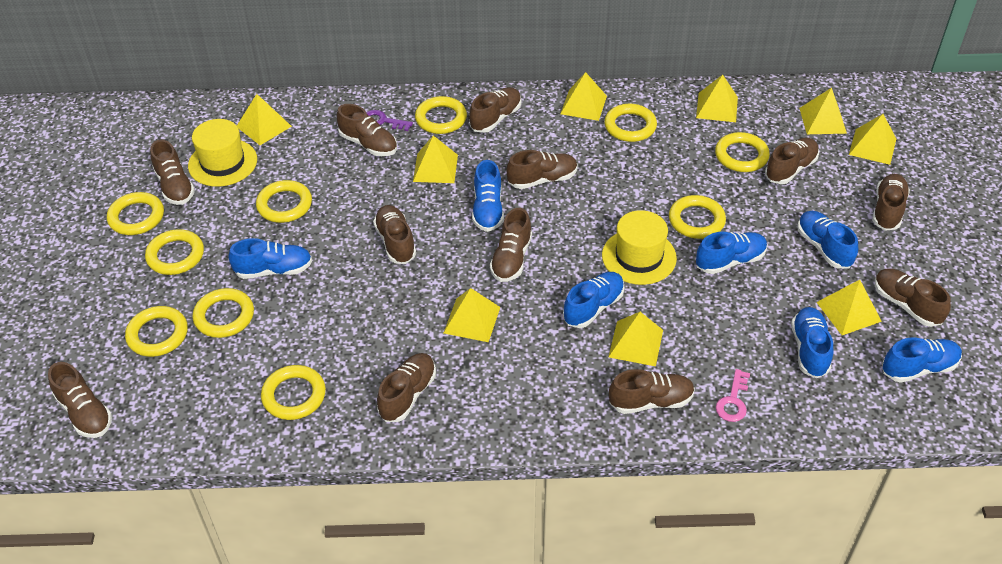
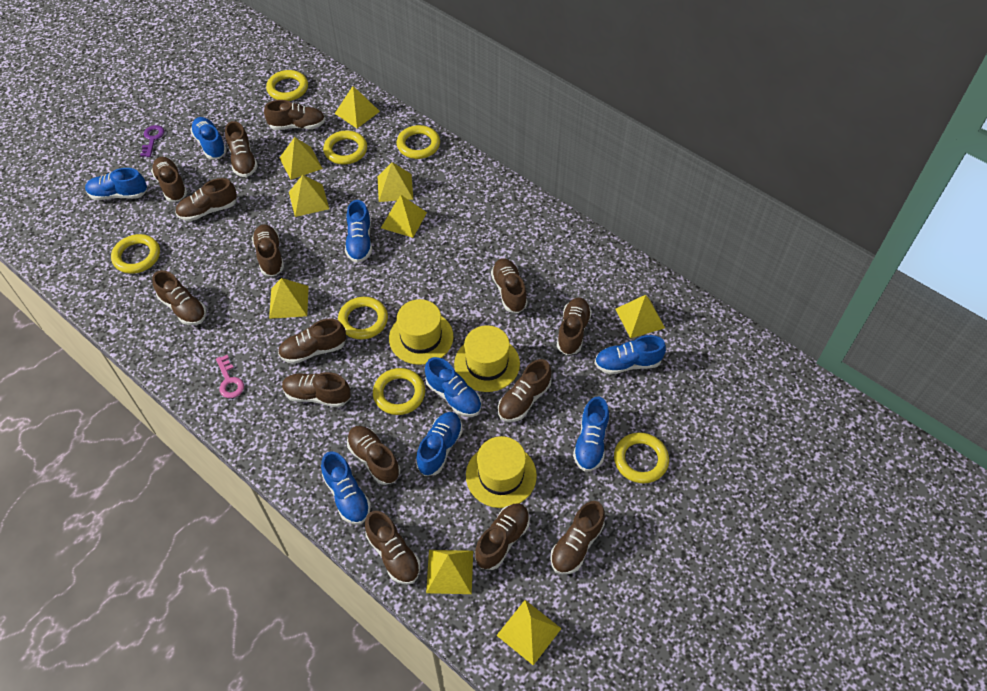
blue shoe: [229,238,312,279] [472,160,504,232] [563,272,625,328] [696,232,768,274] [791,307,833,378] [798,211,858,269] [882,338,962,383] = 7 -> [85,168,147,200] [190,117,227,159] [321,451,371,525] [345,200,372,263] [416,412,463,476] [425,357,482,417] [573,397,609,472] [595,335,666,375] = 8
brown shoe: [48,362,112,438] [150,140,195,205] [337,104,397,156] [373,205,416,264] [377,353,436,422] [469,87,521,133] [490,208,532,282] [506,150,578,189] [609,369,695,414] [765,138,819,184] [872,174,910,231] [875,269,951,327] = 12 -> [151,157,188,202] [152,270,206,325] [175,178,237,221] [225,121,258,177] [252,225,284,276] [264,100,325,130] [278,319,346,364] [282,372,351,408] [347,426,400,485] [365,511,420,585] [475,503,530,570] [491,258,528,313] [498,359,551,422] [550,501,605,574] [557,298,592,355] = 15
yellow hat: [188,119,257,187] [602,210,677,285] = 2 -> [389,299,453,365] [454,325,520,392] [466,436,537,508] = 3
yellow ring: [107,192,164,235] [125,306,188,357] [145,229,204,275] [192,288,254,338] [256,180,312,223] [261,365,326,420] [415,96,467,134] [604,104,657,142] [669,195,726,239] [715,132,770,172] = 10 -> [111,234,160,274] [266,70,308,101] [323,131,367,164] [338,297,388,339] [373,368,425,415] [396,125,440,159] [614,432,669,483] = 7

